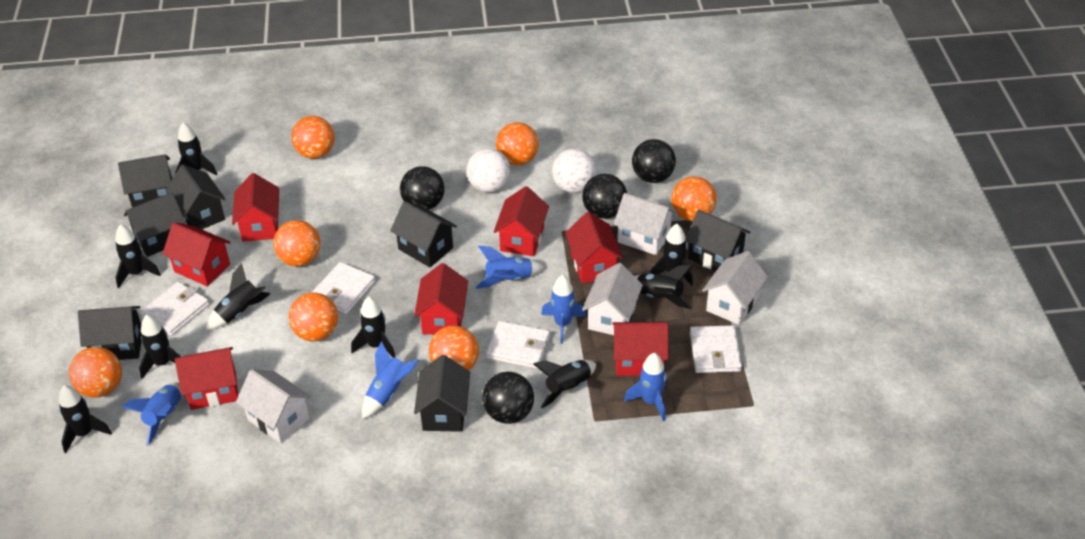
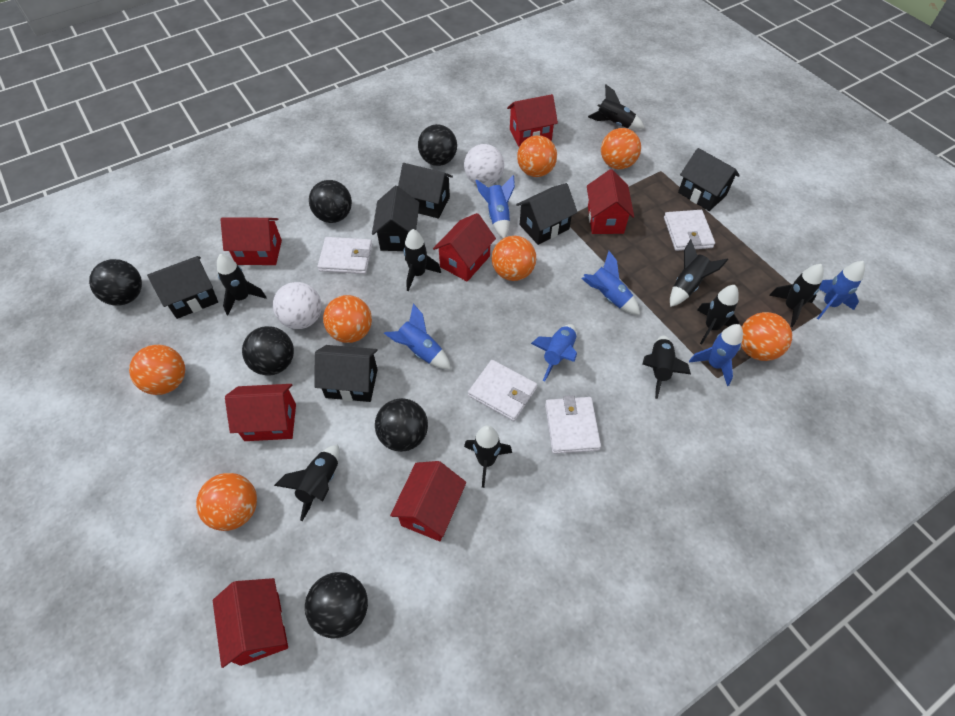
black ball: [400,166,445,210] [482,372,534,424] [582,174,627,219] [632,139,676,183] = 4 -> [89,259,142,306] [242,326,294,376] [305,572,368,639] [309,180,352,223] [375,398,428,452] [418,124,457,166] = 6
black house: [78,306,142,360] [118,154,172,208] [124,192,186,257] [166,165,226,229] [390,201,457,267] [414,355,470,432] [686,210,751,271] = 7 -> [147,256,218,319] [315,345,378,402] [372,186,419,251] [398,163,453,219] [516,183,578,245] [678,148,740,211] = 6
blue rocket: [122,382,181,445] [362,341,419,419] [476,246,544,289] [541,275,586,344] [624,353,666,421] = 5 -> [384,303,451,370] [475,175,515,238] [531,324,577,382] [581,251,640,315] [689,324,743,386] [817,261,865,319] = 6
white house: [236,369,311,443] [582,263,643,335] [614,193,676,255] [702,251,768,325] = 4 -> none = 0

